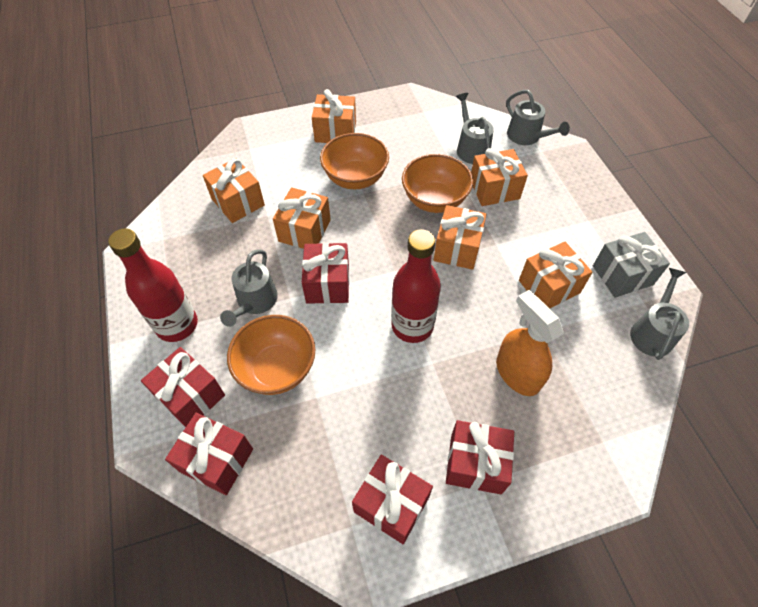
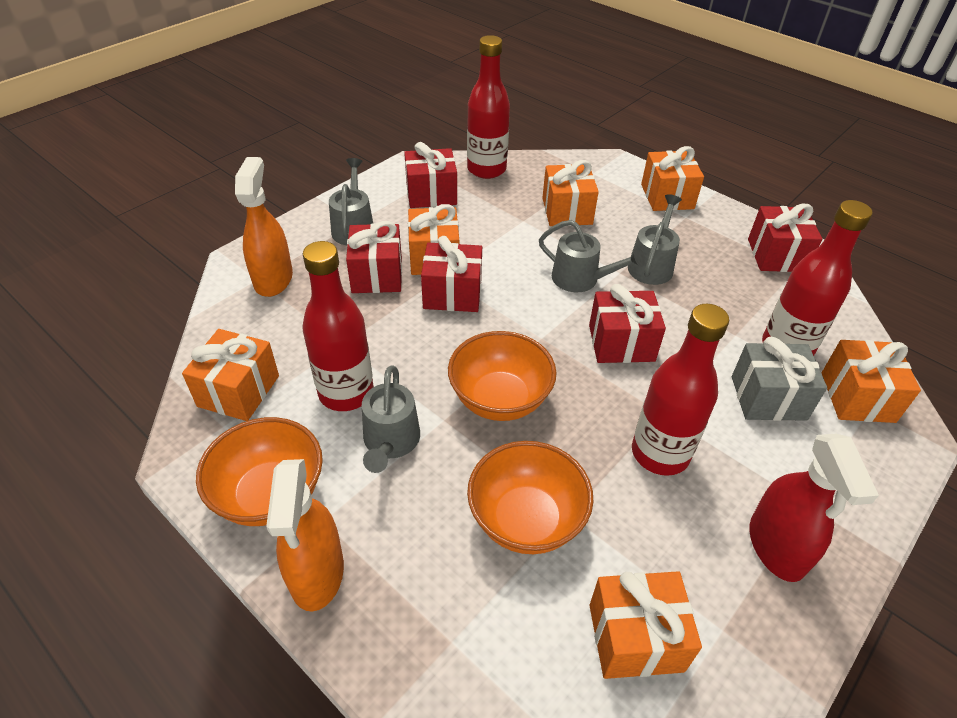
orange spray bottle: [496,290,564,396] = 1 -> [235,157,293,297] [266,459,344,612] = 2
red bottle: [108,228,198,342] [391,229,441,343] = 2 -> [302,241,374,411] [467,35,510,179] [632,304,729,476] [762,200,873,356] = 4
red spray bottle: none = 0 -> [749,434,879,582] = 1

